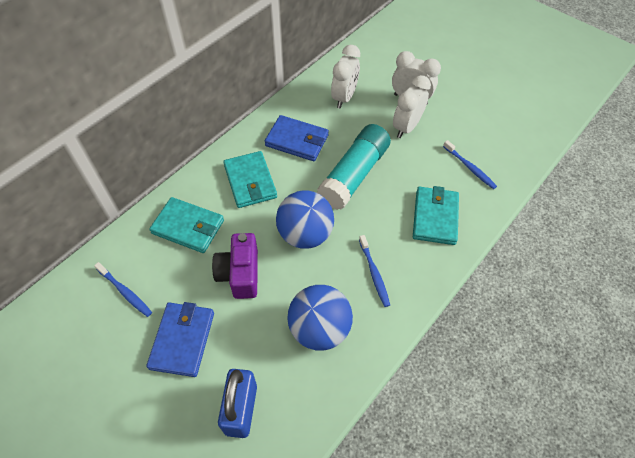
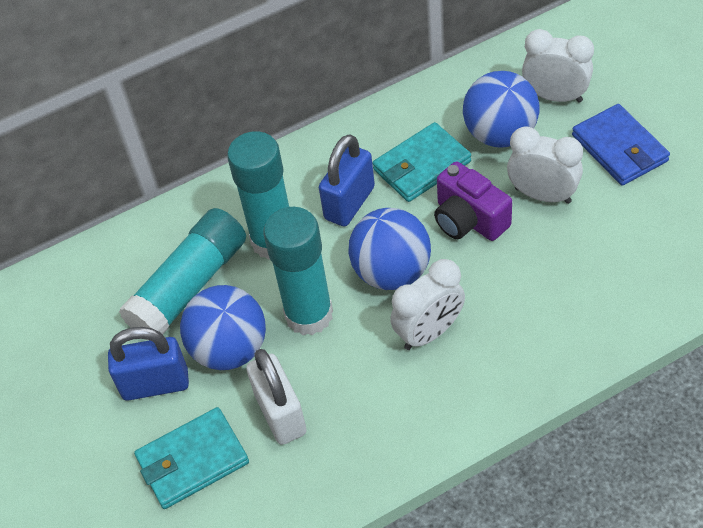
blue ball: [276,190,334,249] [287,285,353,351] = 2 -> [180,285,266,370] [349,208,431,290] [463,71,539,148] = 3
blue padlock: [218,369,257,438] = 1 -> [108,327,189,401] [319,134,375,227] = 2
blue toothbrush: [94,262,152,317] [359,235,390,307] [443,140,497,189] = 3 -> none = 0
blue wallet: [146,302,214,377] [265,115,329,161] = 2 -> [572,104,670,186] = 1
turquoise glue stick: [317,124,391,210] = 1 -> [119,208,246,335] [227,131,289,260] [263,207,333,335] = 3
turquoise wallet: [149,197,224,253] [223,151,277,208] [413,186,459,245] = 3 -> [134,407,249,509] [373,122,471,202] = 2
white padlock: none = 0 -> [246,349,307,445] = 1

